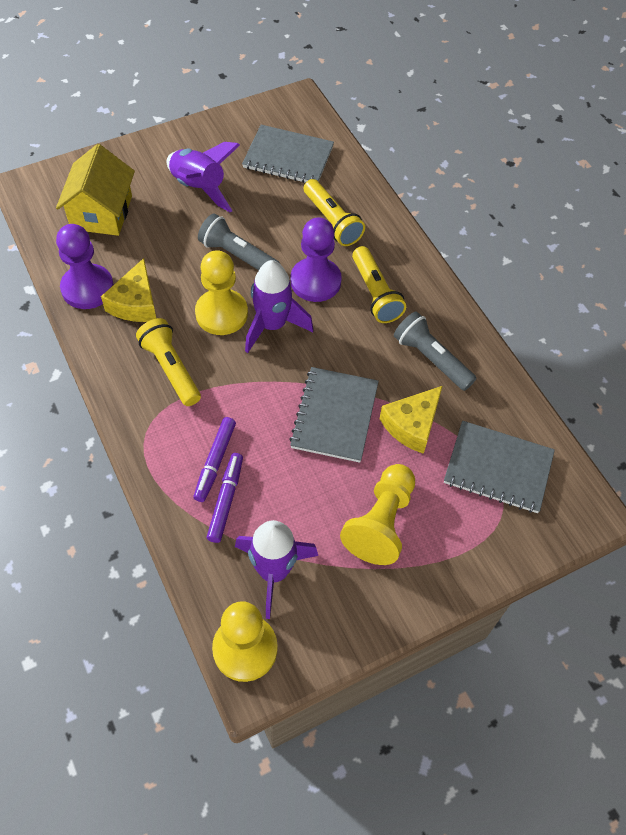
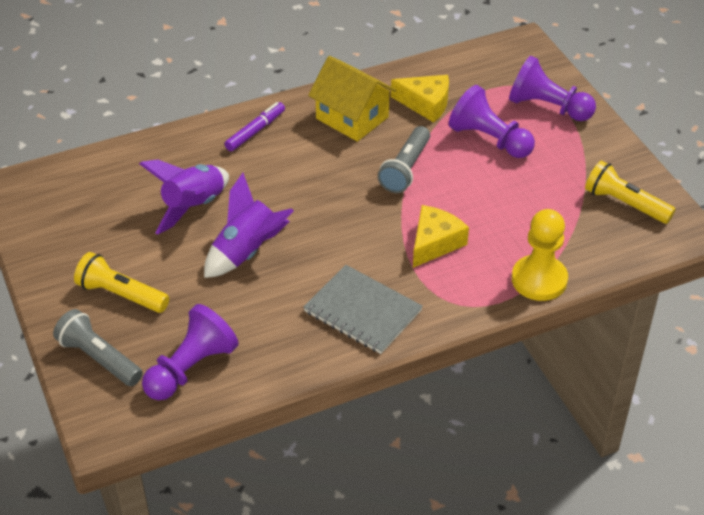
grey notebook: [242,125,334,183] [289,367,379,463] [444,421,555,513] = 3 -> [304,265,423,354] = 1
purple marker: [193,417,236,502] [207,453,243,543] = 2 -> [225,102,285,151] = 1
purple pawn: [56,224,114,309] [291,217,342,302] = 2 -> [142,304,239,400] [449,85,535,158] [509,56,596,121] = 3
purple rocket: [166,142,240,212] [235,520,318,619] [245,260,314,353] = 3 -> [139,159,229,234] [204,173,294,278] = 2
yellow flashlight: [136,318,201,406] [304,179,365,246] [352,246,406,323] = 3 -> [74,252,169,313] [585,160,676,224] = 2
yellow pawn: [195,250,248,335] [212,601,278,682] [340,464,415,565] = 3 -> [512,209,568,301] = 1

